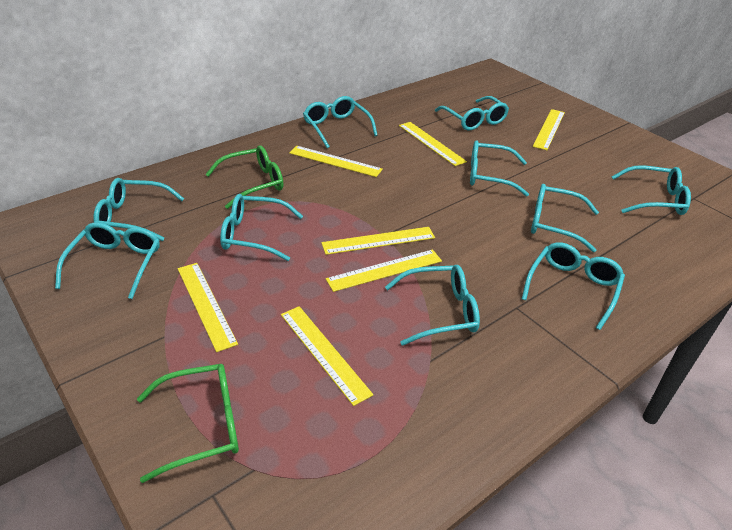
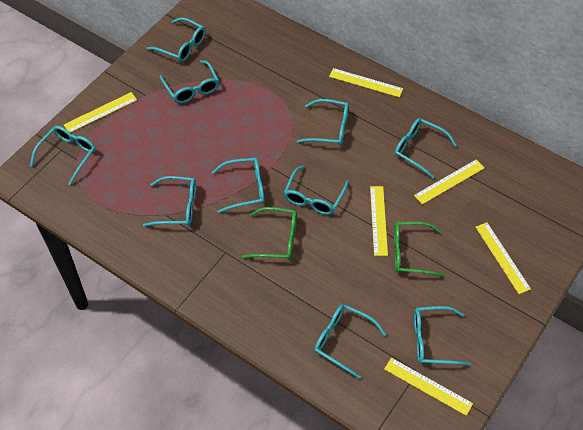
yellow ruler: [178,263,238,352] [281,306,373,406] [289,146,383,177] [321,227,435,255] [326,249,442,292] [399,122,467,166] [533,109,565,150] = 7 -> [64,92,137,133] [329,68,403,97] [370,186,388,256] [384,358,473,416] [414,159,484,204] [475,223,531,294] = 6

